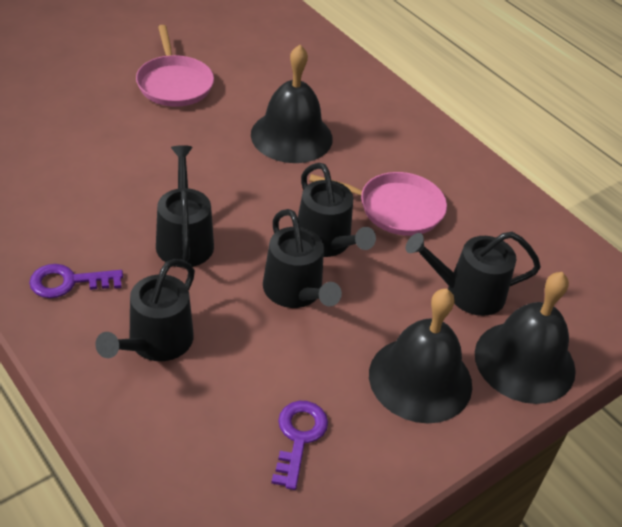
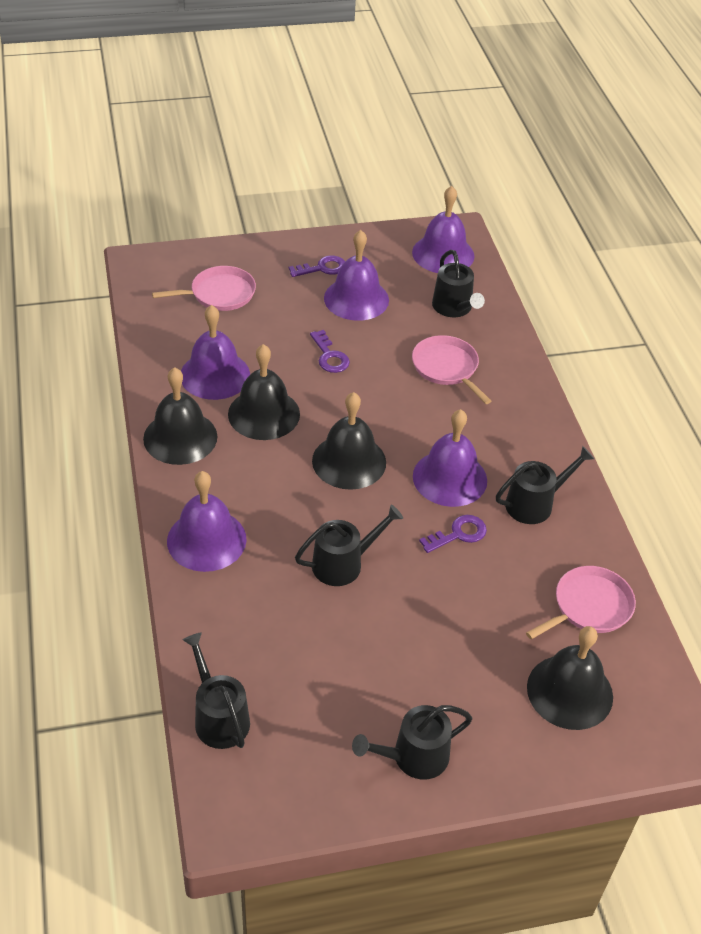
black bell: [251,45,333,163] [369,288,472,423] [475,272,576,404] = 3 -> [143,367,217,465] [228,344,300,440] [312,392,386,490] [527,626,613,730] = 4
pink pan: [136,25,214,107] [309,172,447,236] = 2 -> [152,266,256,311] [412,335,491,404] [526,566,636,639] = 3
purple bell: none = 0 -> [167,471,246,572] [181,305,250,400] [324,230,389,321] [412,186,474,273] [413,409,487,507] = 5
purple key: [29,264,123,298] [271,401,328,490] = 2 -> [289,255,345,277] [310,330,350,373] [419,515,487,553] = 3

